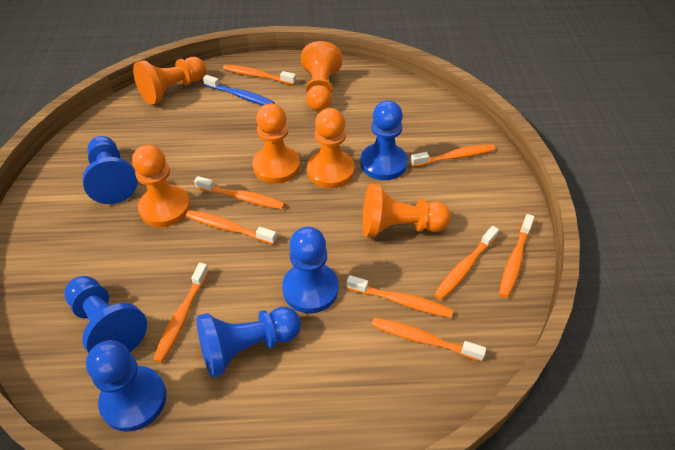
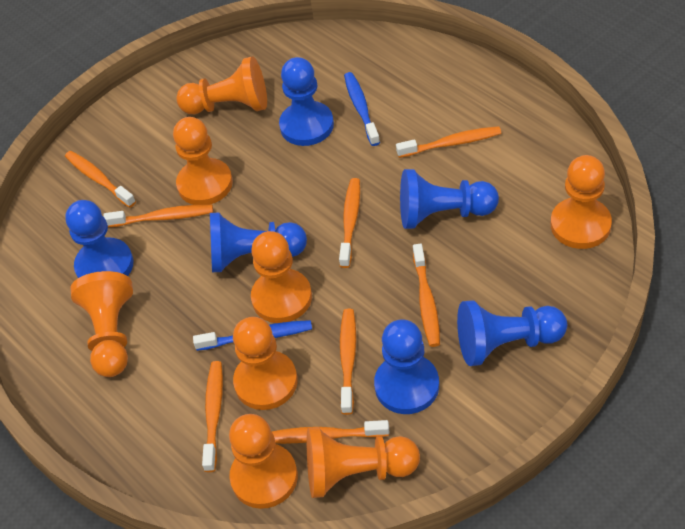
blue toothbrush: [203,75,275,105] = 1 -> [193,320,312,351] [344,72,380,146] = 2
orange pawn: [132,145,191,227] [133,57,206,105] [253,103,300,184] [301,41,342,111] [307,108,355,188] [363,184,451,237] = 6 -> [70,271,133,377] [173,117,233,205] [176,56,267,114] [229,414,298,509] [233,317,298,410] [251,231,312,323] [307,427,420,498] [551,155,612,249] = 8
orange toothbrush: [153,263,209,363] [186,210,277,245] [194,176,285,209] [223,64,296,85] [347,275,453,318] [371,317,486,361] [410,144,495,167] [434,226,499,300] [499,214,534,298] = 9 -> [65,151,136,208] [103,205,213,227] [202,361,223,472] [272,420,389,444] [339,178,360,268] [340,309,356,415] [396,126,501,158] [413,243,440,347] = 8

